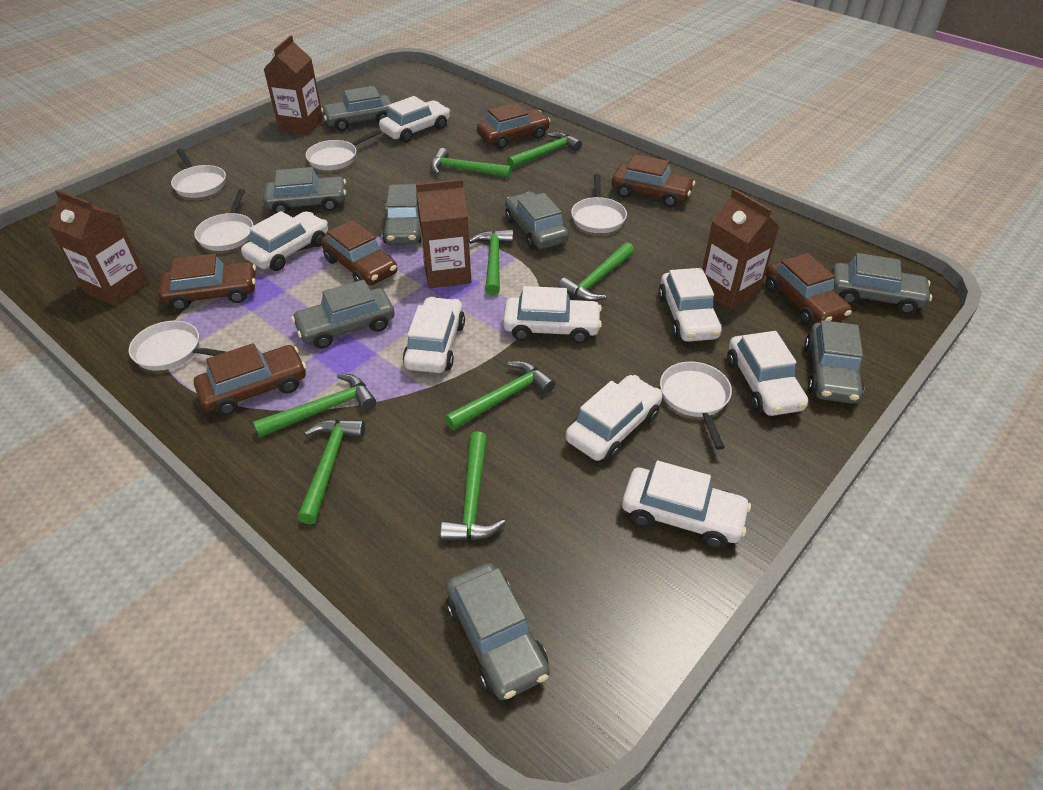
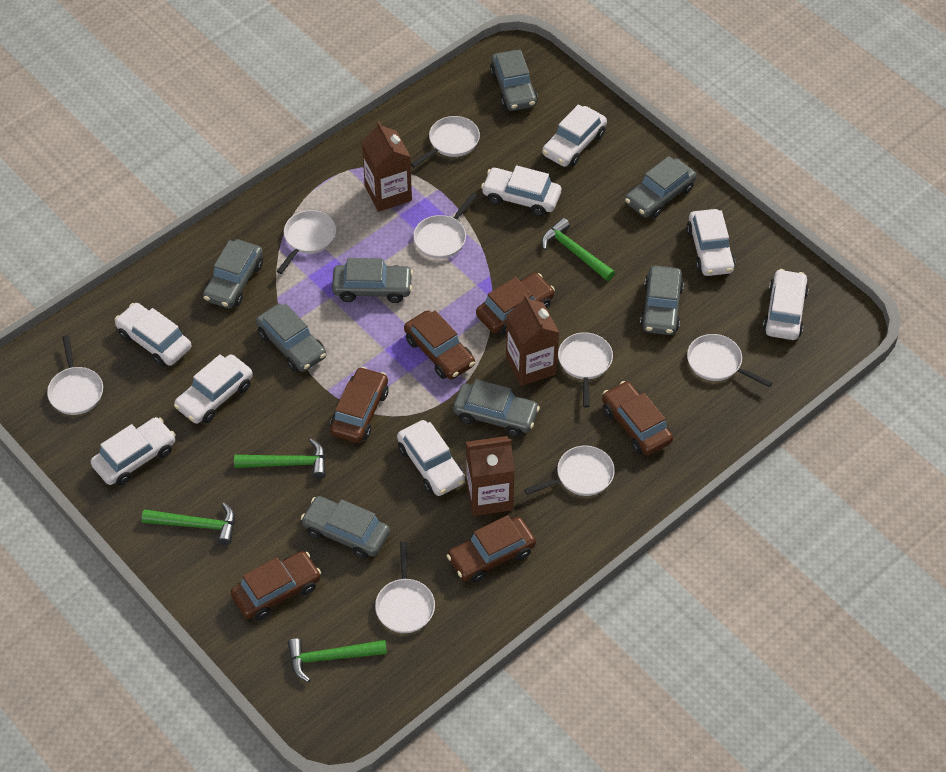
brown carton: [49,189,148,306] [264,35,323,134] [416,179,471,288] [702,189,780,310] = 4 -> [362,121,412,212] [466,436,515,516] [506,294,559,386] = 3
green hammer: [253,374,376,438] [297,419,365,524] [430,148,512,178] [440,432,506,541] [445,361,555,430] [469,229,513,296] [507,132,582,169] [558,242,634,301] = 8 -> [142,503,235,545] [234,439,326,479] [288,639,387,682] [542,218,615,281] = 4
white pan: [129,321,226,371] [171,148,226,198] [194,189,253,251] [306,129,382,170] [571,174,627,233] [660,362,732,450] = 6 -> [47,336,103,415] [276,210,336,274] [375,542,435,633] [411,116,480,168] [413,193,477,259] [524,446,615,496] [558,332,613,408] [687,334,772,388] = 8

